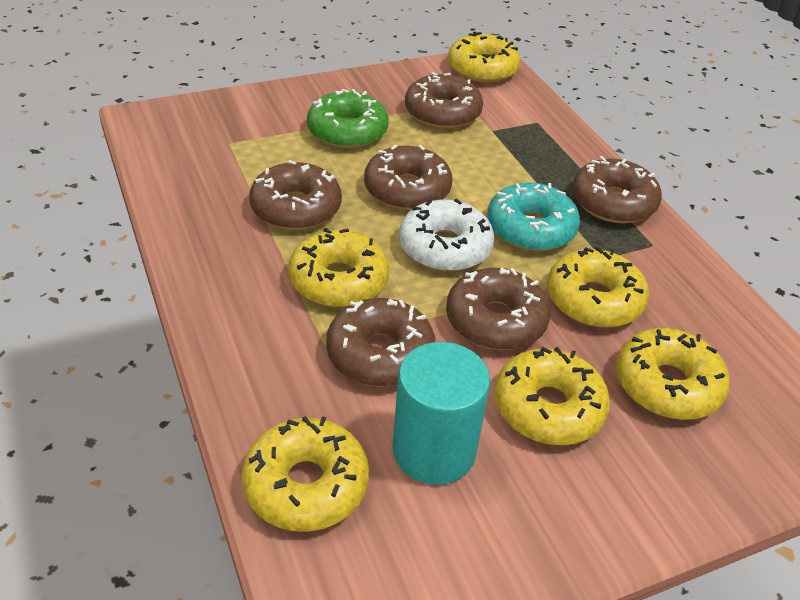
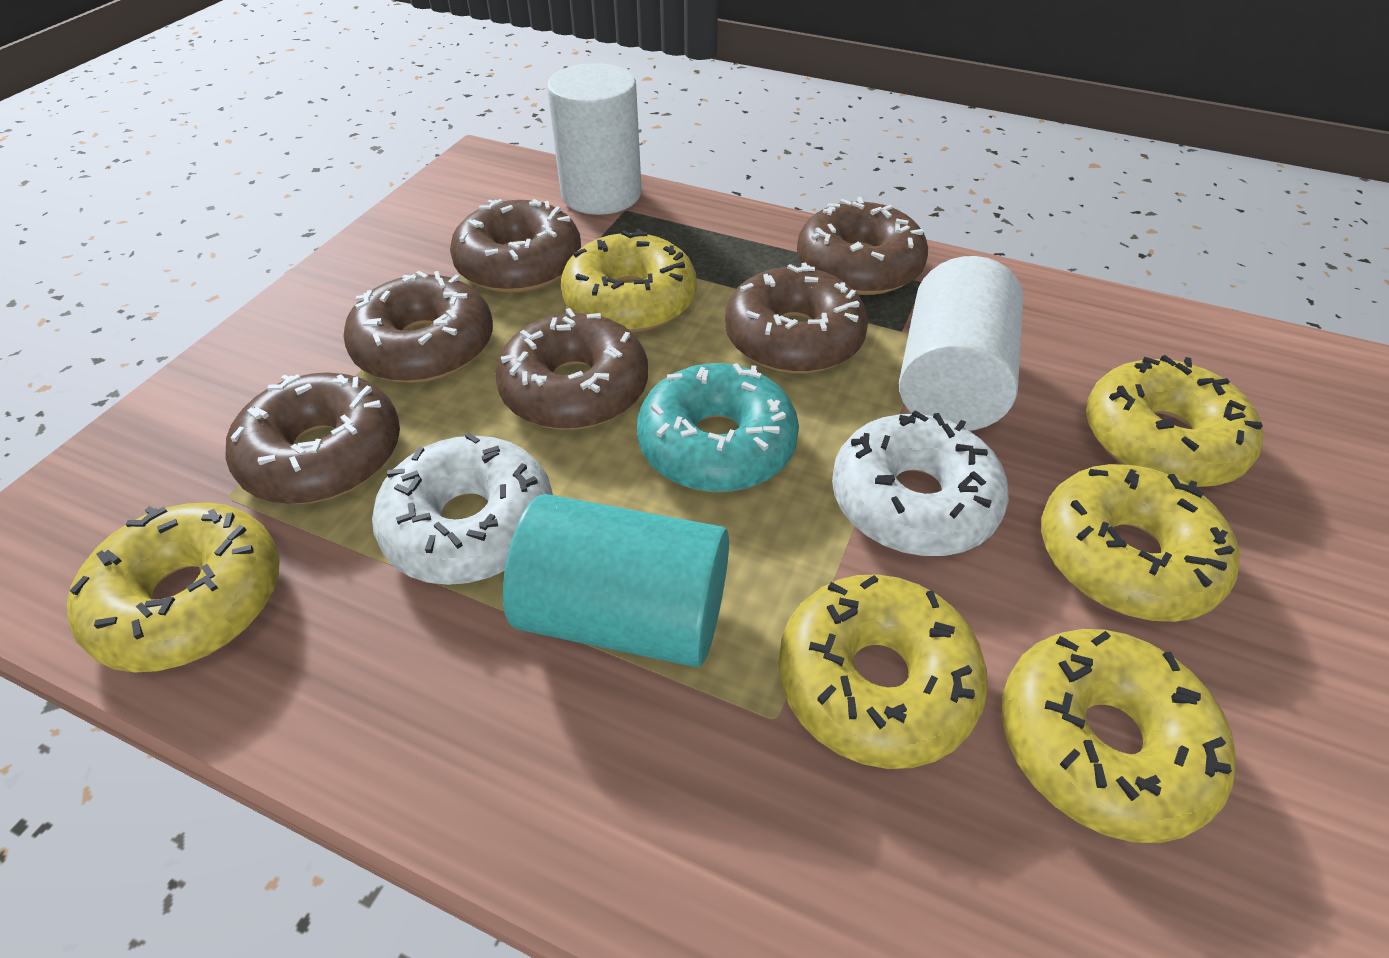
green donut: [307,89,389,149] = 1 -> none = 0
white cylinder: none = 0 -> [547,63,642,215] [899,256,1024,431] = 2
white donut: [399,198,494,272] = 1 -> [372,433,553,585] [832,410,1009,556] = 2

